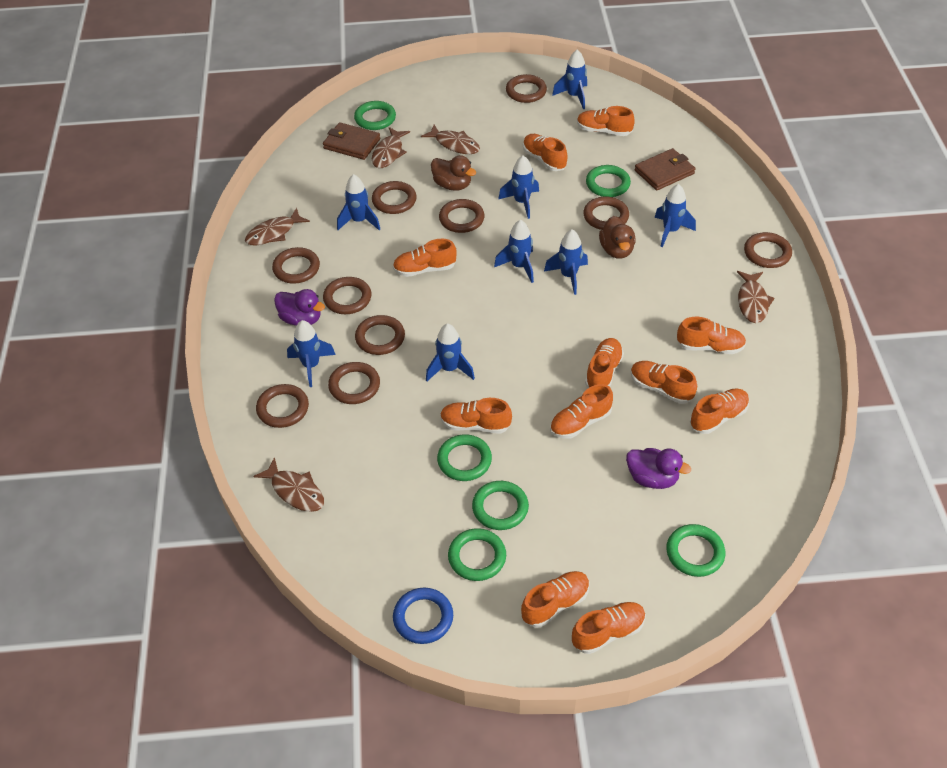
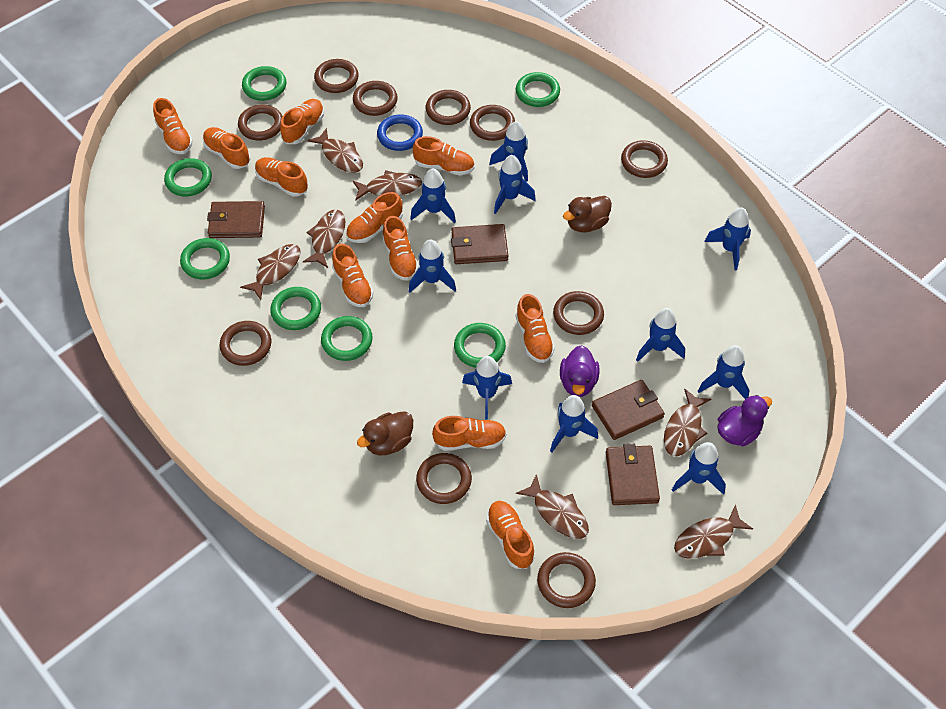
blue rocket: [287,320,336,387] [337,174,380,230] [426,323,475,381] [494,220,534,283] [498,156,539,219] [544,229,588,295] [552,49,587,109] [654,184,696,247] = 8 -> [409,239,456,293] [410,168,456,224] [462,356,512,420] [489,121,528,182] [494,155,536,214] [550,395,598,453] [636,308,685,362] [672,442,726,495] [698,345,749,399] [704,207,751,270] = 10
brown fish: [245,208,310,246] [253,457,324,512] [372,127,410,168] [421,125,480,154] [737,271,774,323] = 5 -> [240,244,301,300] [303,210,345,268] [307,128,363,173] [353,170,422,201] [516,474,589,539] [664,388,711,456] [674,504,753,559] = 7
brown wallet: [323,122,380,160] [635,148,695,190] = 2 -> [207,201,265,238] [451,224,508,264] [592,380,665,440] [606,444,660,505] = 4
green ring: [354,101,396,130] [437,434,492,481] [448,528,506,581] [472,481,529,530] [586,165,631,197] [666,524,725,577] = 6 -> [164,158,212,196] [180,238,230,279] [242,66,286,101] [270,287,321,330] [321,316,372,361] [454,323,506,368] [516,72,560,107] = 7

